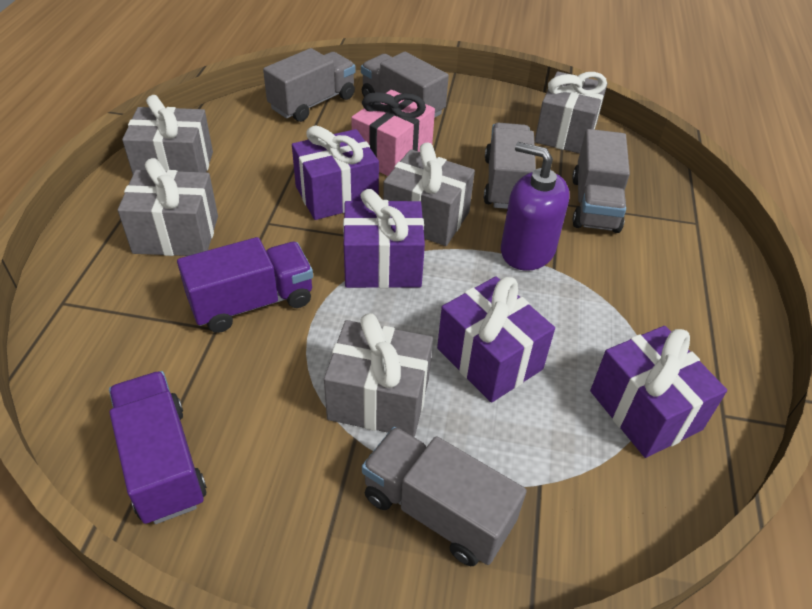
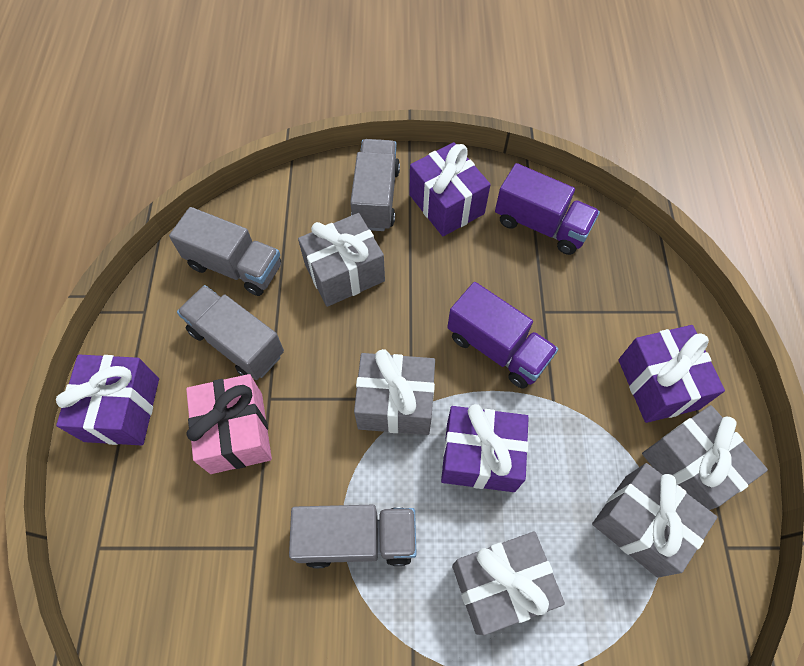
grey truck: [263,48,356,122] [361,52,449,118] [362,427,527,566] [484,123,536,209] [572,129,630,233] = 5 -> [169,207,281,296] [177,285,284,380] [289,505,417,568] [350,139,400,231] = 4
purple soap dispenser: [501,142,570,271] = 1 -> none = 0

